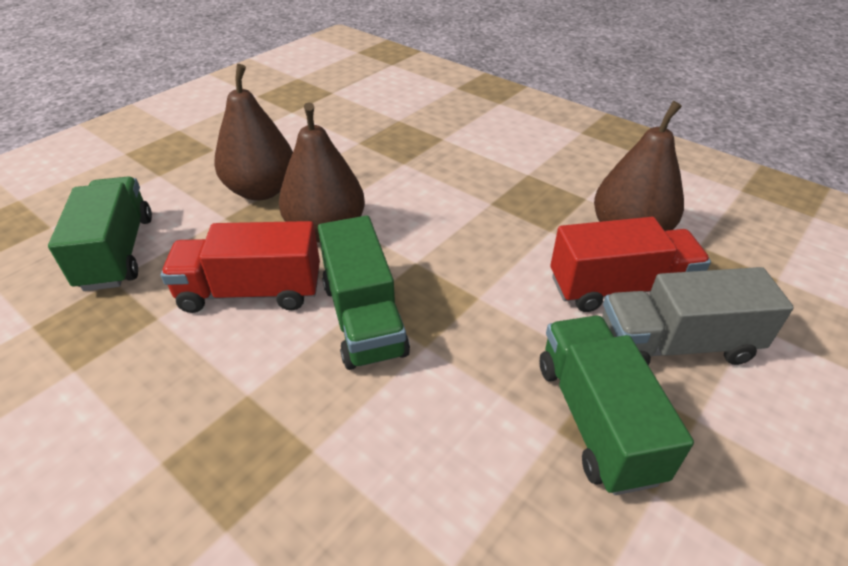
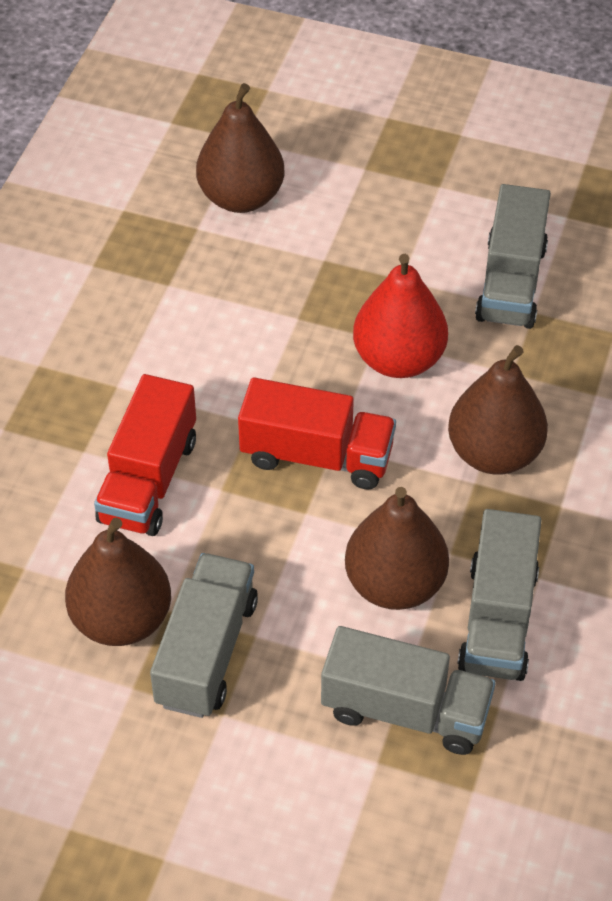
brown pear: [214,64,293,201] [279,102,365,243] [594,101,684,231] = 3 -> [65,518,171,646] [196,83,284,213] [345,487,449,610] [448,345,548,475] = 4
green truck: [48,177,152,291] [318,216,410,370] [540,316,694,495] = 3 -> none = 0
grey truck: [602,267,794,365] = 1 -> [150,553,258,718] [321,626,496,755] [457,509,542,681] [475,184,551,329] = 4
red pear: none = 0 -> [353,254,448,378] = 1

